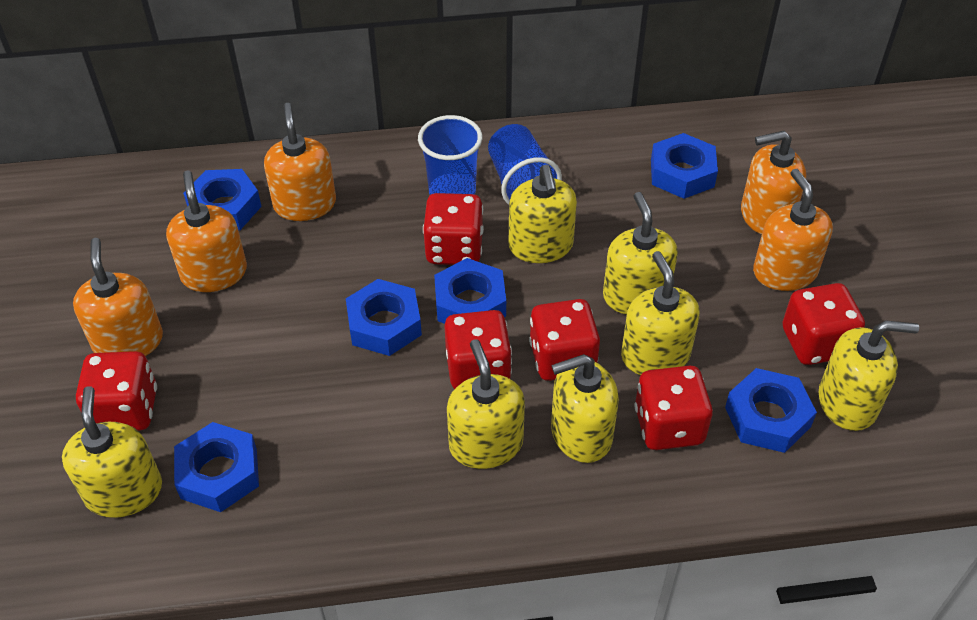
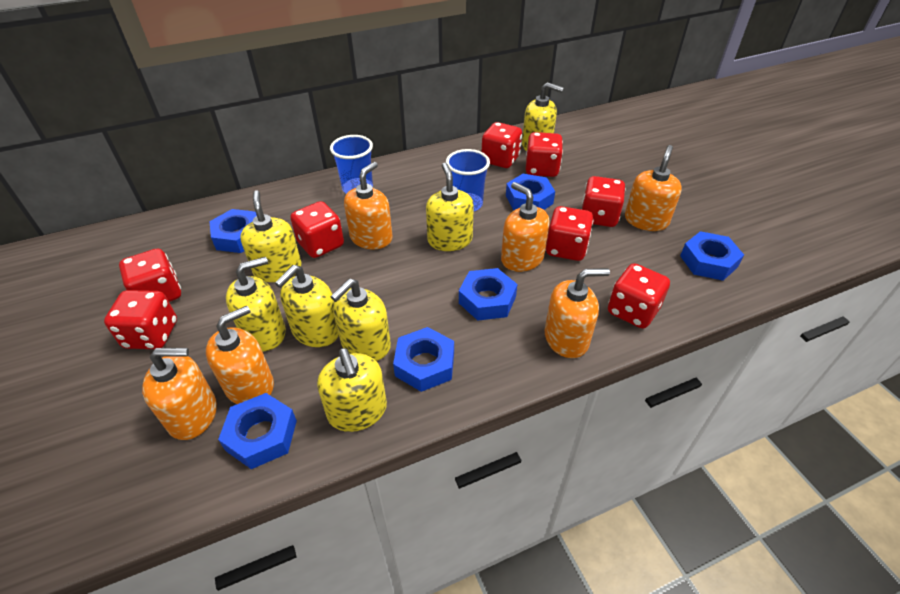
orange soap dispenser: [73,238,163,356] [166,171,247,292] [264,103,336,221] [741,131,806,234] [753,169,833,291] = 5 -> [142,348,217,440] [206,306,274,404] [344,162,393,249] [501,182,550,272] [545,268,610,358] [625,145,682,231] = 6
red dice: [76,351,157,431] [423,193,484,265] [444,310,512,389] [529,299,600,381] [635,366,713,450] [783,283,865,365] = 6 -> [104,290,177,349] [119,248,181,302] [290,201,344,258] [482,122,522,168] [526,132,563,177] [546,206,593,261] [581,176,626,227] [608,263,670,329] = 8

